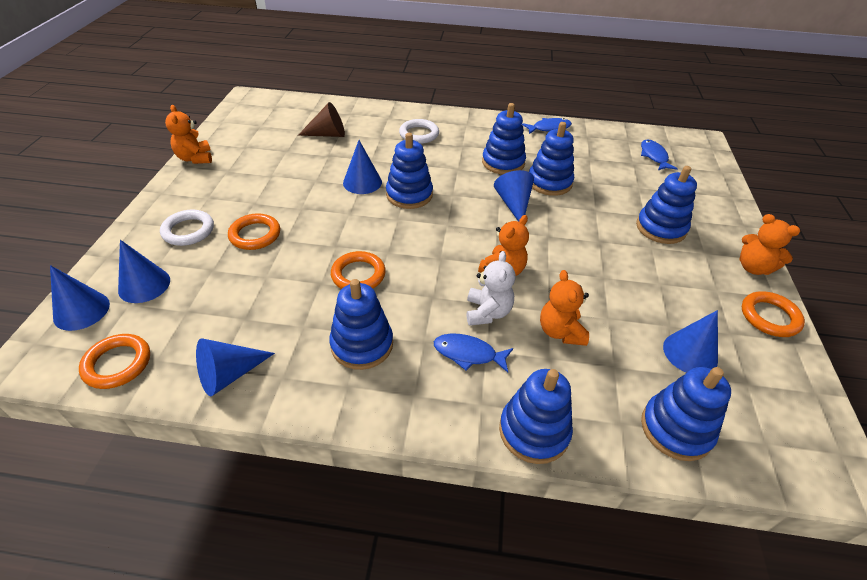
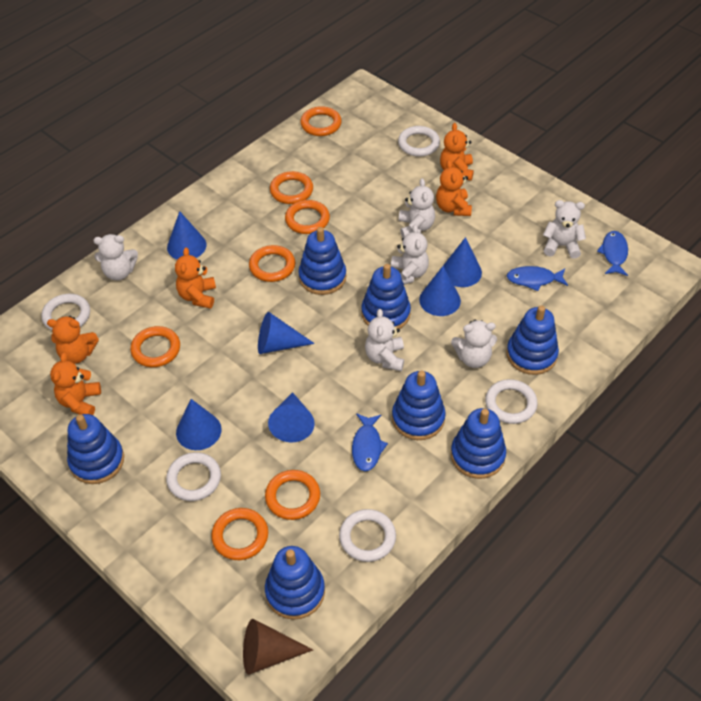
orange ring: [79,334,150,389] [228,213,280,250] [331,251,386,289] [742,291,805,337] = 4 -> [130,326,180,367] [211,508,268,560] [249,245,295,282] [265,470,320,520] [270,171,313,204] [285,200,330,234] [300,106,342,136] = 7
orange teddy bear: [165,105,212,164] [478,215,529,276] [540,270,589,346] [739,214,800,275] = 4 -> [47,316,99,364] [50,353,101,415] [175,247,216,309] [436,160,472,216] [440,123,474,181] = 5
white ring: [160,210,214,246] [399,119,439,144] = 2 -> [41,294,90,331] [166,452,221,501] [339,509,396,562] [398,126,440,157] [485,379,538,424] = 5
white teddy bear: [467,251,516,326] = 1 -> [93,234,138,281] [365,309,404,371] [391,224,429,285] [399,178,435,238] [451,320,497,368] [543,200,586,259] = 6

